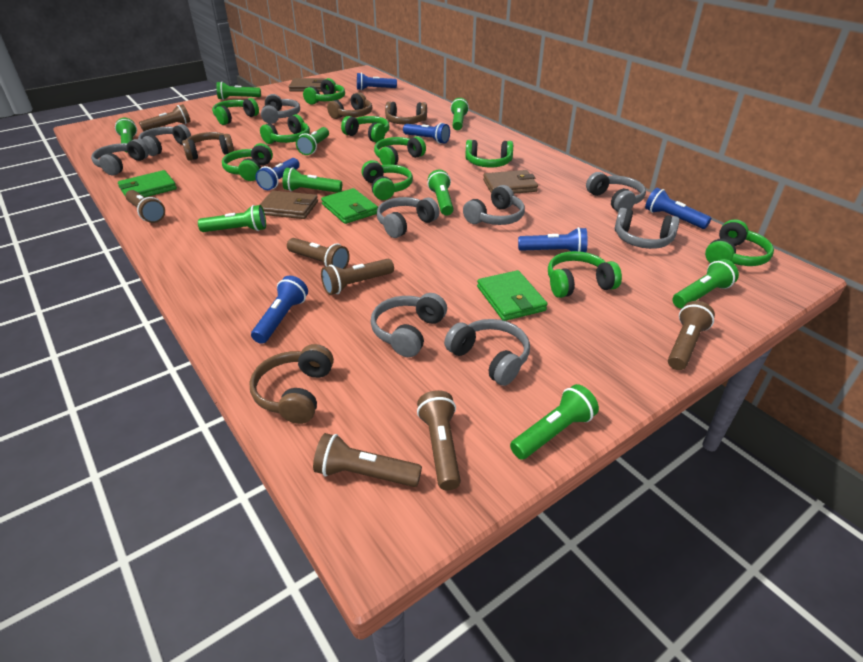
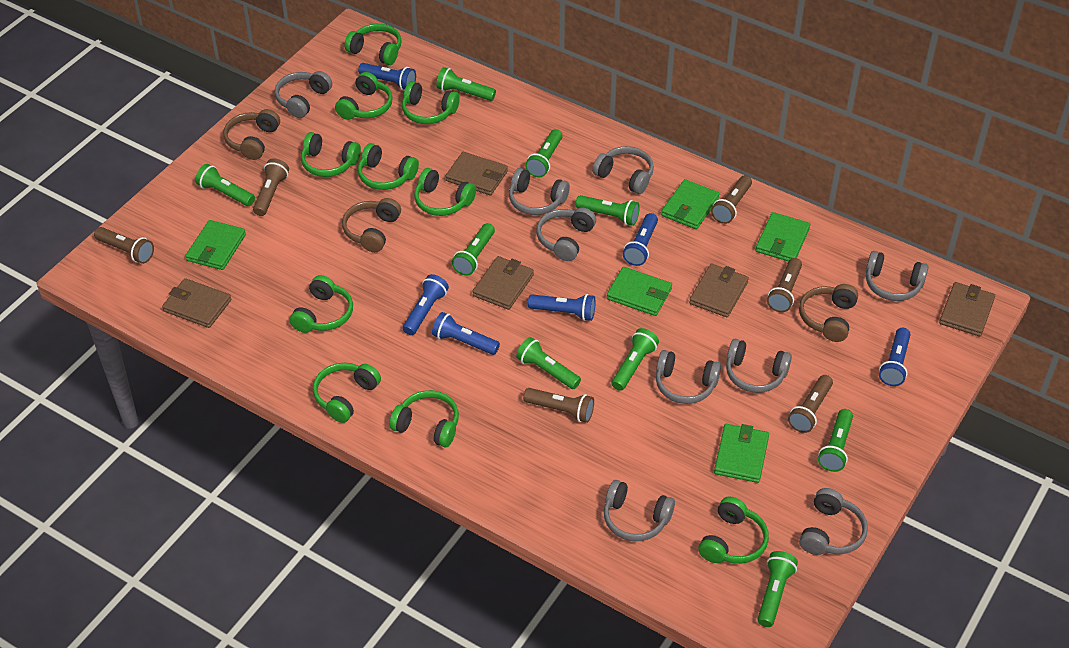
brown flashlight: [125,190,165,223] [139,104,191,131] [287,238,350,269] [313,433,422,487] [321,259,394,295] [417,390,461,490] [668,301,715,370] = 7 -> [94,227,154,264] [253,158,289,216] [523,388,594,423] [711,175,752,224] [767,258,802,312] [788,375,833,433] = 6
brown headphones: [182,132,234,161] [249,344,334,424] [327,92,372,119] [385,101,427,124] = 4 -> [223,109,280,160] [342,198,401,252] [799,284,858,342] = 3
brown wallet: [259,191,318,219] [289,78,325,92] [483,170,538,194] = 3 -> [162,278,231,328] [445,152,508,195] [472,256,534,310] [689,263,749,317] [939,282,995,337] = 5
green wallet: [118,170,177,197] [321,188,378,224] [477,270,547,321] = 3 -> [185,220,246,270] [607,267,672,316] [661,179,720,229] [714,424,769,483] [756,212,810,262] = 5

